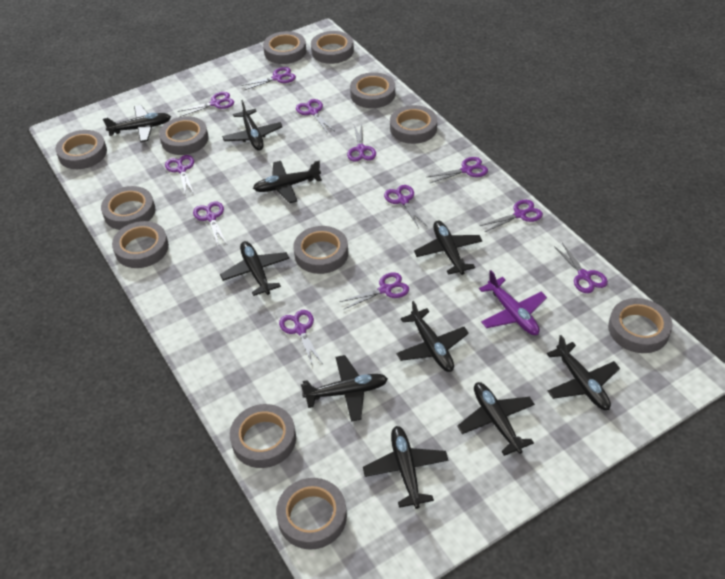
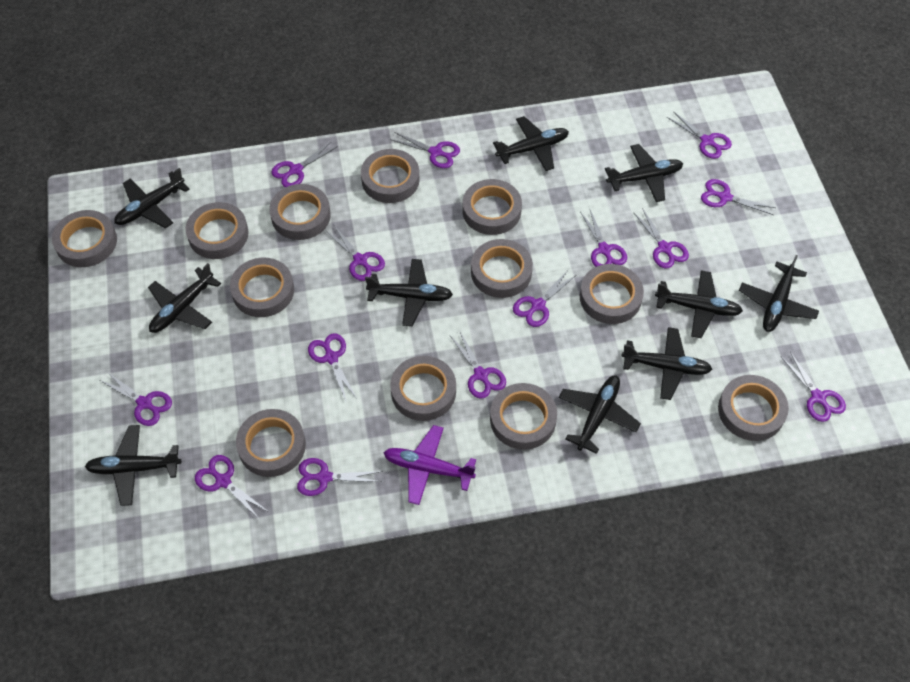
purple scissors: [165,155,194,195] [177,92,234,117] [193,201,227,245] [241,67,296,90] [279,310,323,366] [296,99,334,132] [340,272,409,309] [347,123,376,162] [384,185,427,228] [427,157,488,183] [480,200,543,232] [554,243,608,293] = 12 -> [100,371,172,426] [195,455,269,520] [271,141,338,187] [297,458,383,496] [308,334,357,401] [325,224,385,281] [390,132,460,168] [450,330,506,399] [513,270,576,327] [580,210,627,267] [633,208,689,269] [667,111,732,159] [701,179,775,215] [781,352,846,422] = 14

